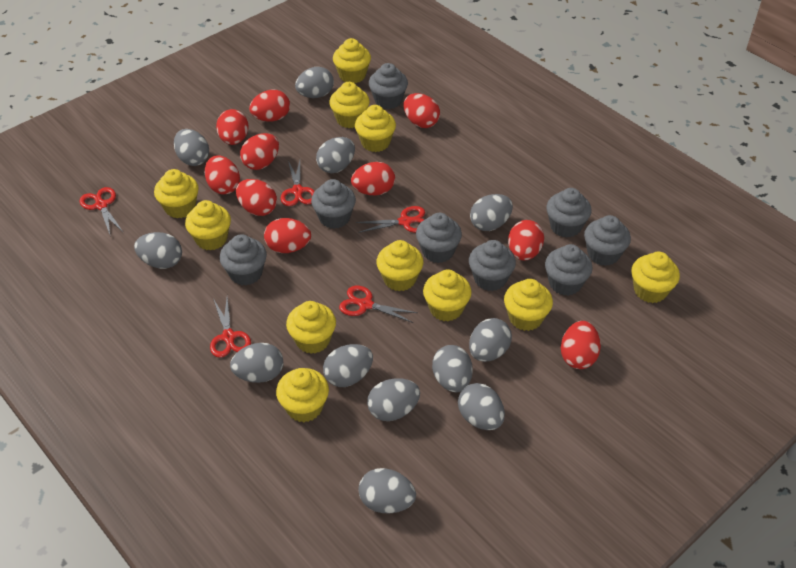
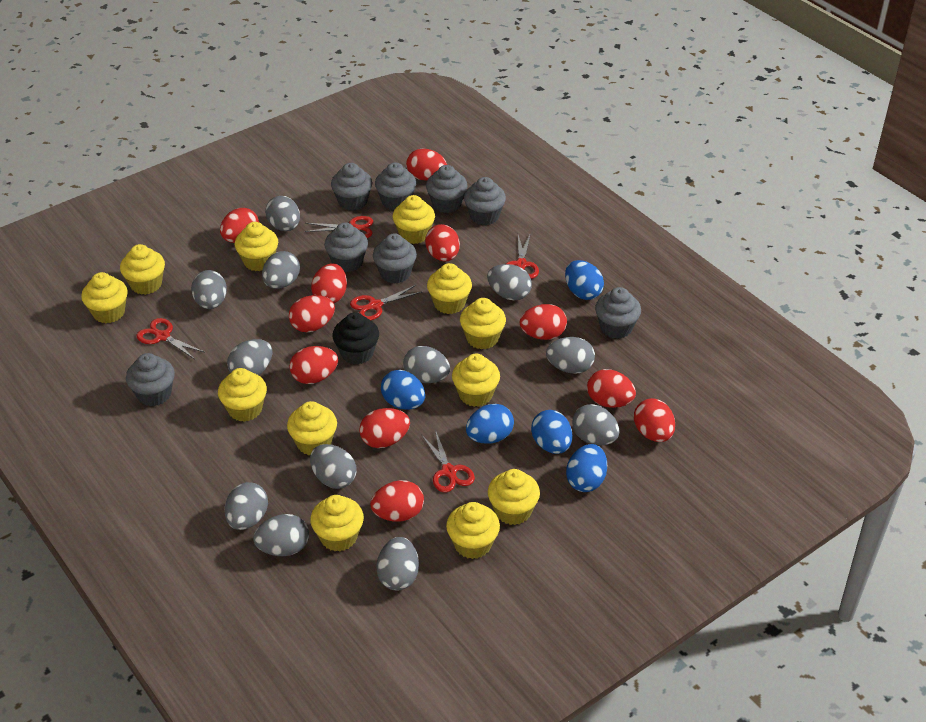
black cupcake: none = 0 -> [332,312,379,364] = 1
blue egg: none = 0 -> [381,370,425,410] [466,404,514,444] [531,410,572,454] [565,260,604,300] [566,444,607,492] = 5
red egg: [205,156,240,194] [216,109,249,145] [236,179,277,216] [240,133,279,170] [249,90,290,122] [264,218,311,253] [351,162,395,195] [404,93,440,128] [508,220,544,261] [561,321,601,369] = 10 -> [220,208,259,243] [289,295,335,332] [289,346,338,384] [311,263,347,303] [359,408,410,448] [370,480,424,522] [406,148,447,181] [425,224,460,261] [520,304,567,340] [587,369,636,408] [634,398,675,442] = 11
yellow cupcake: [154,169,199,218] [185,200,231,251] [276,368,329,422] [286,301,336,354] [329,82,370,128] [333,38,371,83] [355,105,396,152] [376,240,423,291] [423,269,472,321] [504,279,553,331] [631,252,680,303] = 11 -> [81,272,128,323] [120,244,165,295] [218,368,267,422] [235,222,278,271] [287,401,337,455] [310,495,364,552] [393,195,435,244] [427,263,472,314] [446,502,500,559] [452,354,500,407] [460,298,506,349] [488,469,540,525] = 12

